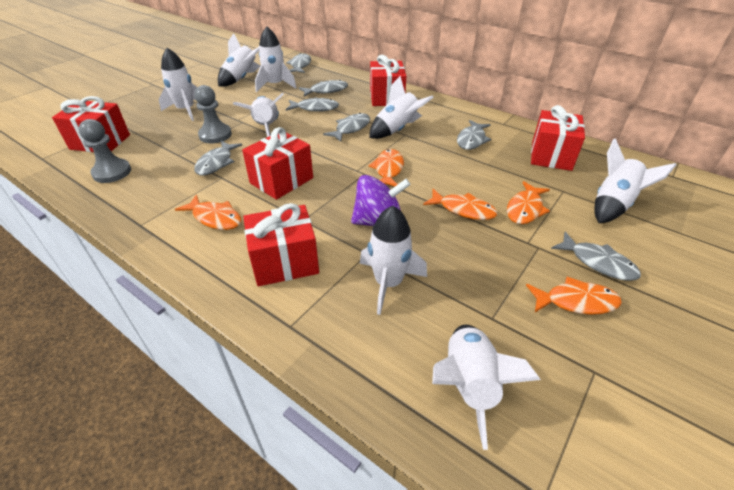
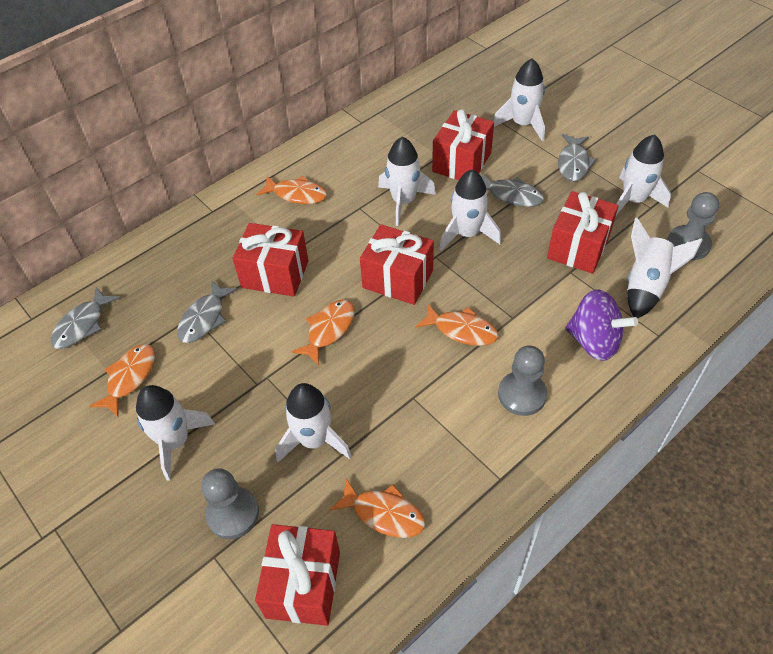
grey fish: [194,141,242,175] [286,53,311,73] [286,97,339,112] [299,80,348,97] [323,113,370,142] [457,120,491,150] [551,232,641,281] = 7 -> [51,287,120,349] [177,280,238,343] [481,173,544,207] [558,134,597,181] = 4
grey pawn: [78,119,131,183] [194,85,232,144] = 2 -> [202,468,259,539] [498,346,547,416] [667,192,719,260] = 3
white rocket: [159,48,197,121] [218,33,260,87] [233,93,284,137] [255,27,297,92] [360,206,427,315] [369,76,434,139] [432,325,541,450] [594,138,677,223] = 8 -> [136,385,215,481] [275,383,352,462] [378,137,436,226] [439,170,501,251] [493,58,545,142] [616,134,671,215] [627,218,703,318] = 7

